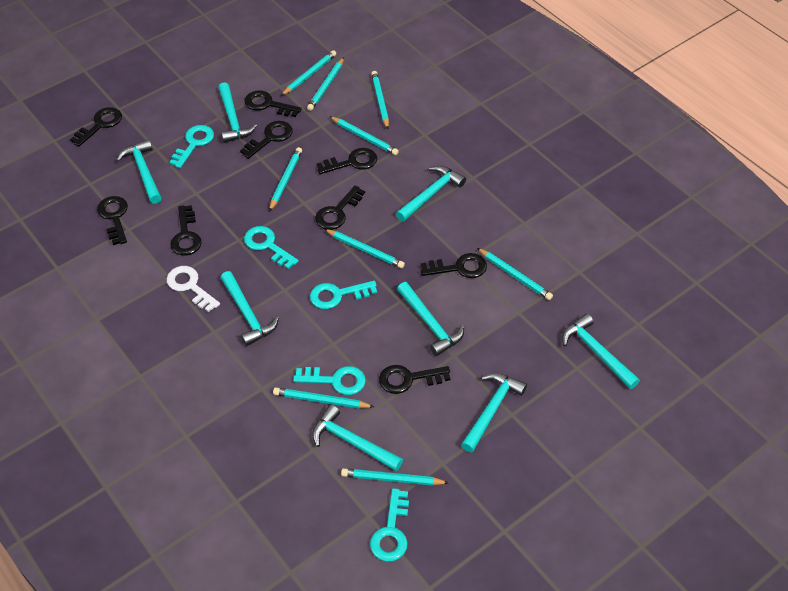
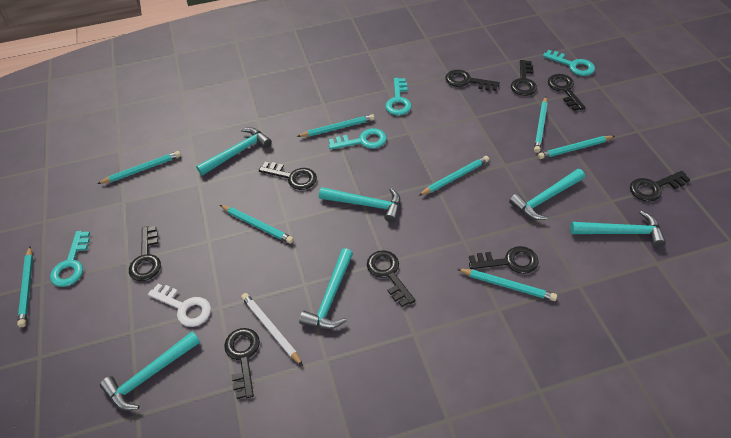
turquoise hammer: [116,139,161,204] [218,82,257,143] [221,271,279,346] [312,405,403,471] [396,166,466,222] [397,282,464,356] [461,373,527,452] [562,314,640,389] = 8 -> [100,331,200,411] [196,127,272,176] [299,248,353,329] [319,187,400,223] [509,169,585,220] [570,210,666,247] = 6
turquoise key: [170,125,214,168] [244,226,299,269] [293,366,366,395] [310,281,377,309] [370,488,409,562] = 5 -> [50,231,90,287] [329,128,387,150] [385,78,412,115] [543,50,595,76] = 4
turquoise pencil: [269,147,302,212] [273,387,374,408] [281,50,336,96] [307,58,344,111] [324,229,405,268] [329,116,399,155] [341,468,449,486] [371,71,389,129] [477,248,553,300] = 9 -> [17,247,33,327] [97,151,181,184] [220,205,294,244] [296,114,375,137] [418,156,489,196] [457,269,557,301] [534,96,548,153] [538,136,615,159] = 8
white pencil: none = 0 -> [241,293,303,366] = 1

